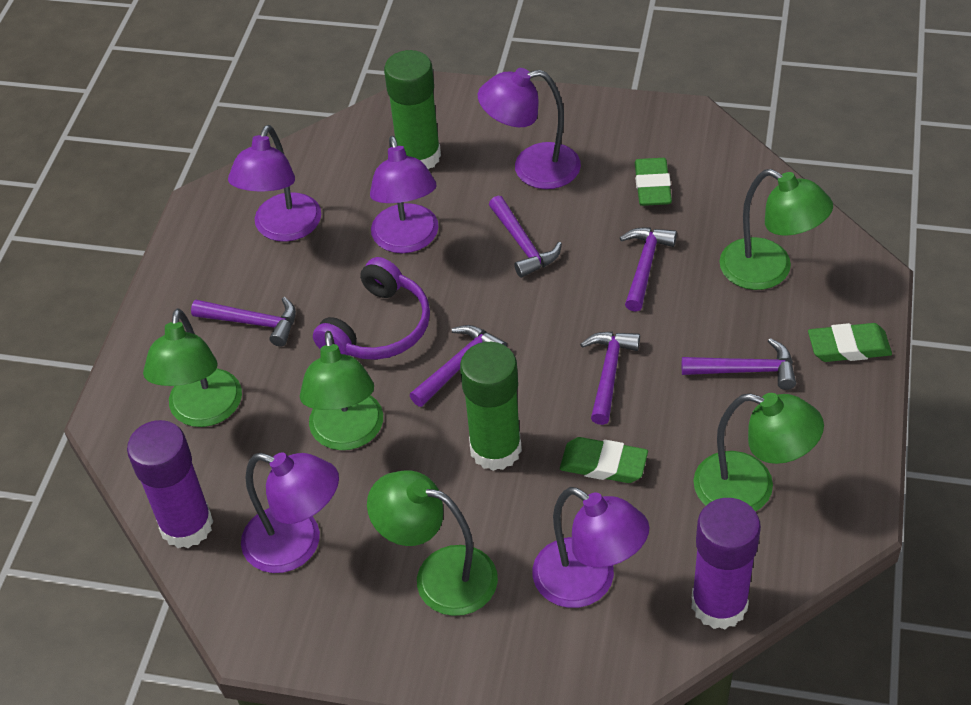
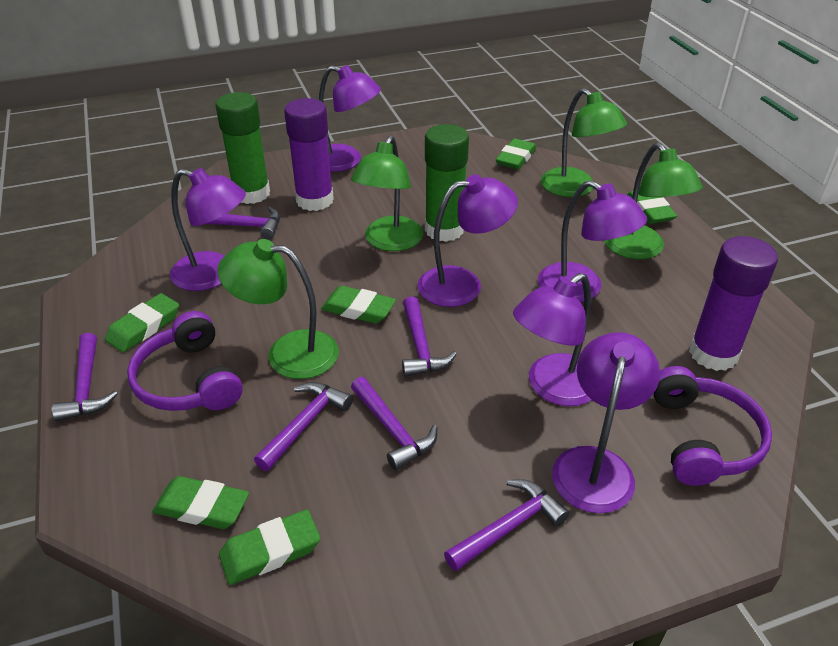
green eraser: [560,437,648,483] [635,158,672,206] [808,323,892,362] = 3 -> [105,293,179,352] [152,476,249,529] [219,509,320,585] [321,286,396,324] [496,139,536,170] [627,191,677,224] = 6
green lamp: [143,308,242,427] [300,331,383,450] [367,470,498,616] [693,393,824,512] [720,169,833,290] = 5 -> [217,239,339,379] [351,136,423,251] [541,88,627,197] [604,143,702,259] = 4
purple headphones: [313,257,430,360] = 1 -> [127,311,243,411] [653,366,772,486] = 2
purple lamp: [228,125,321,242] [241,452,339,573] [370,136,438,253] [478,68,581,189] [533,487,649,608] = 5 -> [170,168,246,291] [319,65,381,172] [417,174,518,307] [513,273,592,406] [538,180,647,302] [552,332,660,513] = 6

